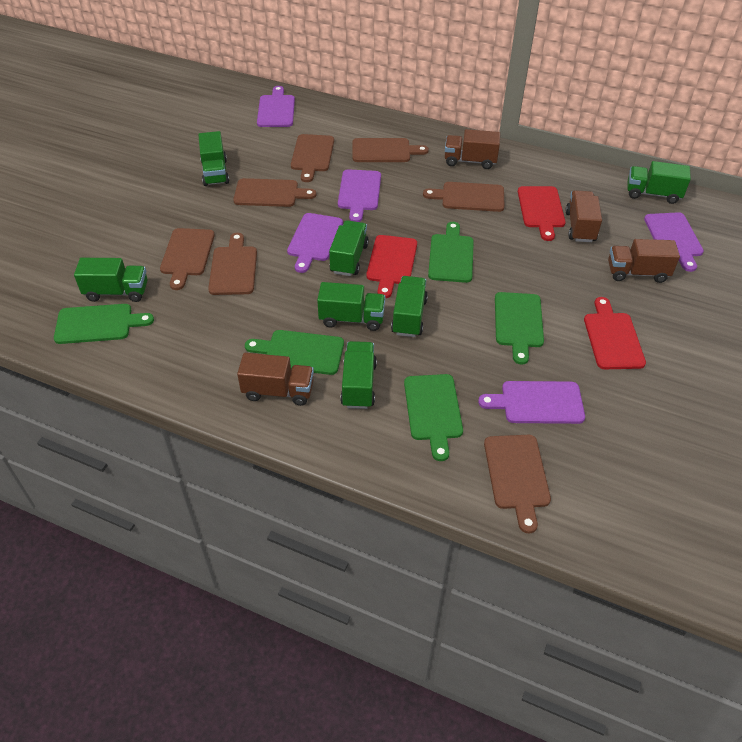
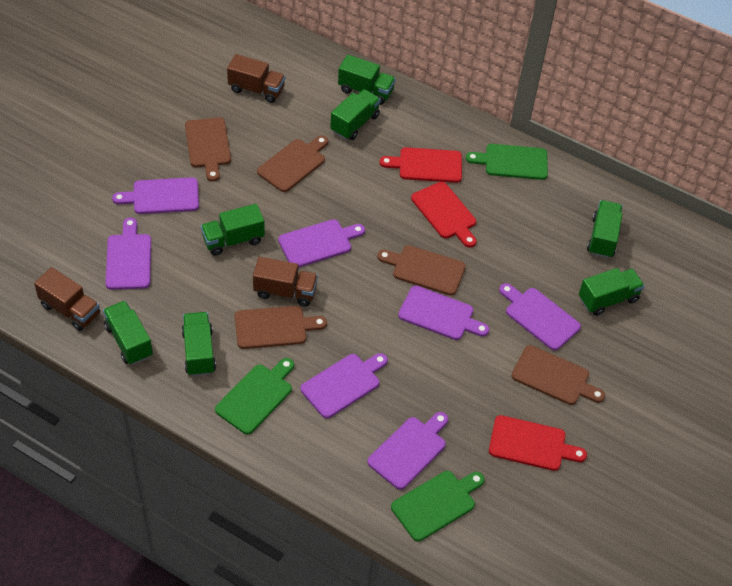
brown cutting board: [160,228,215,290] [208,233,257,295] [233,178,316,207] [291,134,334,182] [352,138,429,162] [423,182,504,212] [484,435,551,533] = 7 -> [185,117,231,182] [235,306,327,349] [257,135,328,192] [377,245,466,295] [511,345,605,405] = 5
brown truck: [237,353,314,406] [445,129,500,169] [565,190,602,242] [608,239,680,283] = 4 -> [34,267,100,331] [227,54,285,103] [253,257,318,307] = 3
green cutting board: [54,304,154,344] [245,330,344,375] [404,374,463,461] [428,222,474,283] [495,292,544,365] = 5 -> [215,358,294,435] [391,471,485,541] [466,144,548,180] = 3
purple cutting board: [257,86,295,127] [287,213,343,273] [338,169,381,222] [478,381,585,424] [644,212,704,272] = 5 -> [105,218,151,290] [112,177,199,214] [278,219,365,268] [301,353,388,418] [367,412,448,490] [398,286,489,340] [499,283,581,351] = 7

